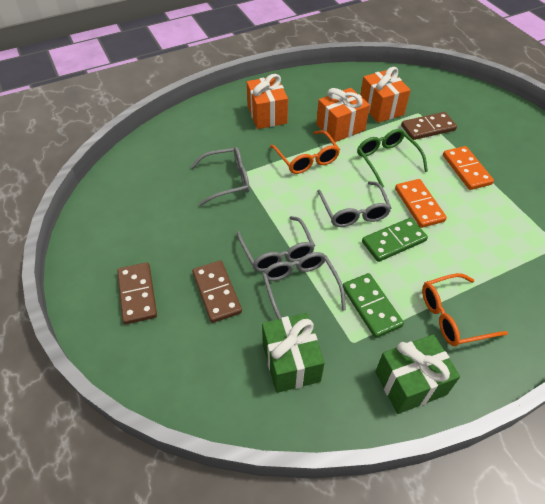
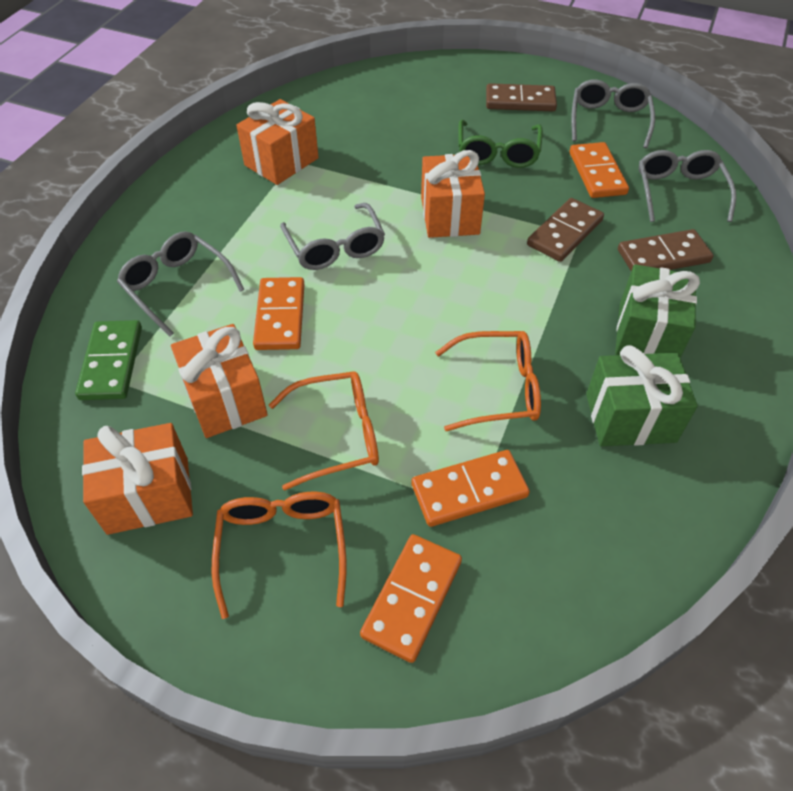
green domino: [343,273,404,338] [362,218,428,262] = 2 -> [75,320,142,400] = 1
orange domino: [395,179,447,228] [443,146,494,190] = 2 -> [253,277,304,350] [360,534,462,663] [411,450,530,527] [570,142,629,198] = 4
orange gift: [247,74,288,129] [316,88,370,142] [360,67,411,123] = 3 -> [82,423,193,535] [171,324,268,438] [236,99,319,185] [421,150,485,238] = 4
orange glasses: [270,130,340,174] [422,273,508,346] = 2 -> [212,492,347,619] [269,372,379,491] [435,331,541,431] = 3

